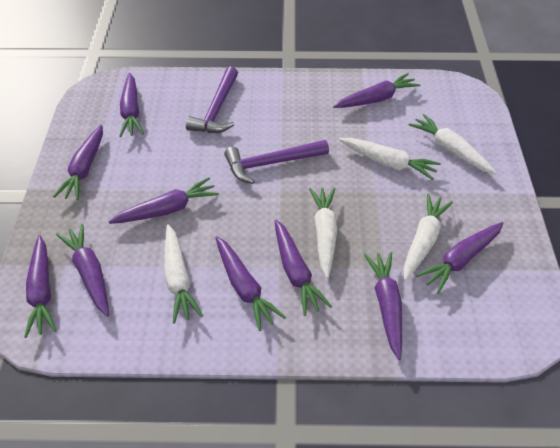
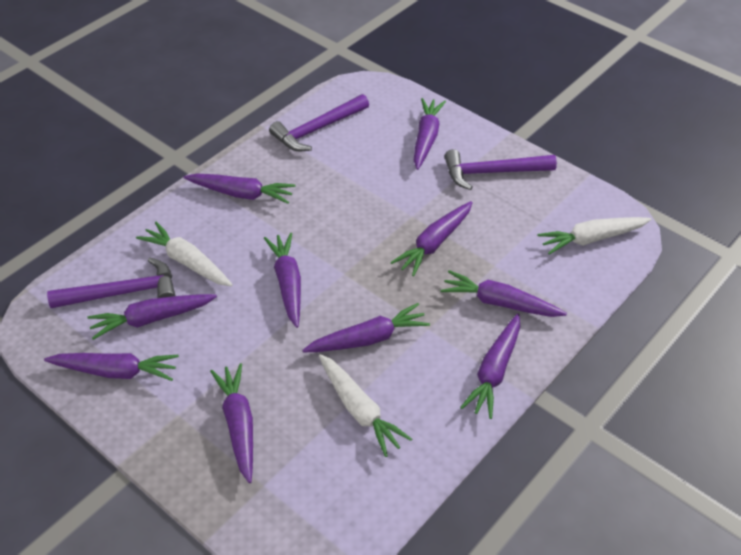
purple hammer: [186,67,238,133] [224,140,329,184] = 2 -> [47,257,176,308] [269,94,369,151] [444,149,557,190] = 3
white carrot: [164,224,203,324] [309,188,337,278] [339,138,441,180] [403,194,453,281] [409,114,497,174] = 5 -> [136,222,233,287] [319,354,412,457] [538,217,651,255] = 3

